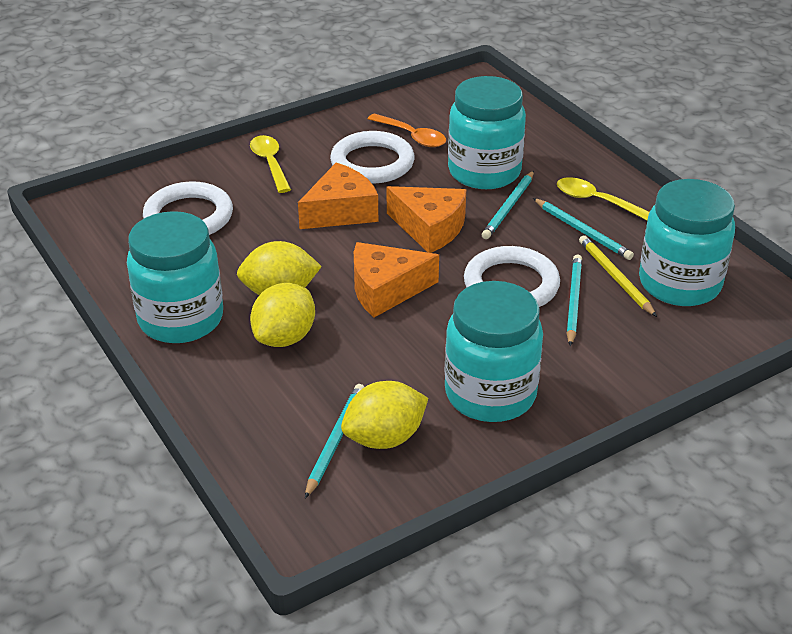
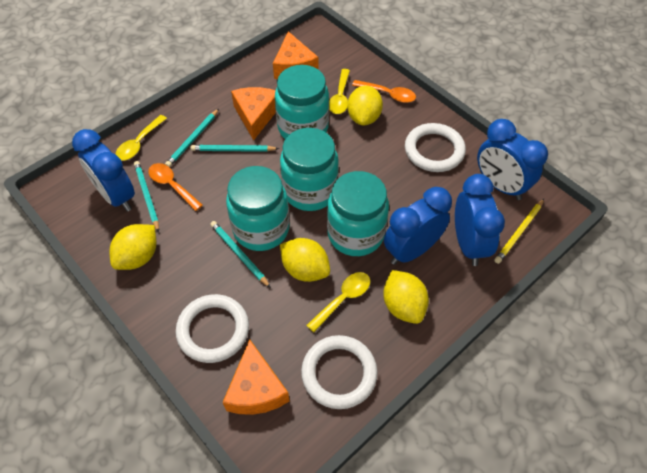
blue clock: none = 0 -> [72,129,135,211] [384,187,452,265] [455,174,505,266] [477,119,548,200] = 4
orange spoon: [368,113,446,147] = 1 -> [148,163,203,211] [352,80,416,103] = 2
yellow lemon: [237,241,322,295] [250,283,315,347] [341,381,428,449] = 3 -> [109,224,156,270] [280,238,330,282] [347,86,383,125] [383,270,429,324] = 4
yellow spoon: [250,135,291,193] [557,177,650,220] = 2 -> [116,115,167,161] [306,272,370,332] [329,69,350,114] = 3

